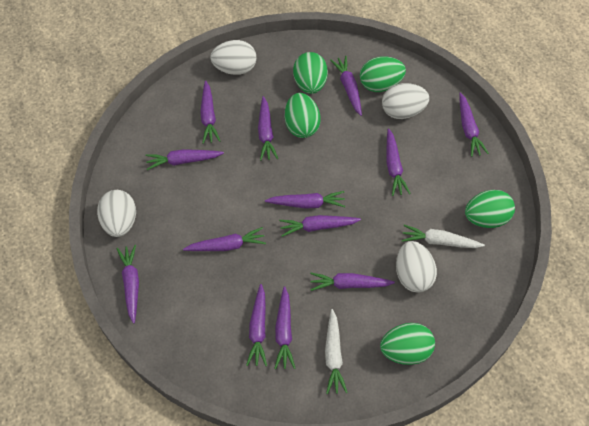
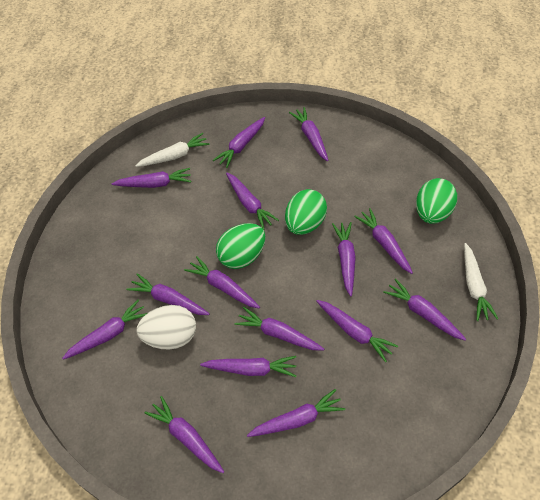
green egg: [285,93,321,138] [293,52,328,94] [360,56,406,92] [380,323,435,365] [465,190,515,228] = 5 -> [216,223,266,269] [285,189,327,235] [416,178,457,224] = 3
purple carrot: [116,245,139,324] [145,149,224,170] [183,227,266,251] [200,81,220,144] [246,284,267,366] [258,96,278,161] [265,191,345,209] [274,286,295,369] [279,215,361,237] [310,272,395,291] [330,56,362,116] [386,128,411,196] [459,93,489,157] = 13 -> [62,300,147,360] [112,168,191,188] [126,273,210,315] [144,396,224,473] [184,256,260,309] [200,356,296,377] [213,117,265,168] [226,173,279,230] [234,307,324,350] [247,389,345,437] [289,107,328,161] [316,300,398,362] [332,222,356,297] [354,208,413,274] [383,278,466,341] = 15
white egg: [97,190,136,237] [210,40,257,75] [382,83,429,119] [396,241,437,293] = 4 -> [136,305,196,350] = 1

